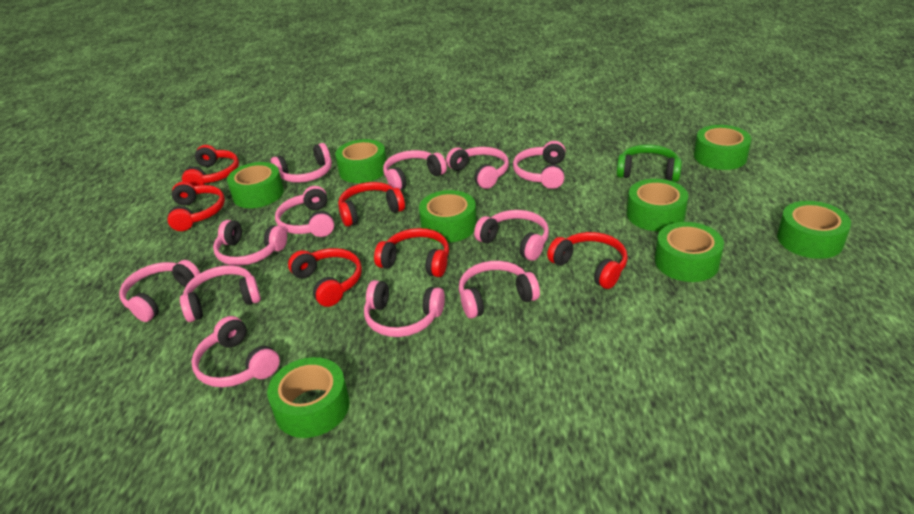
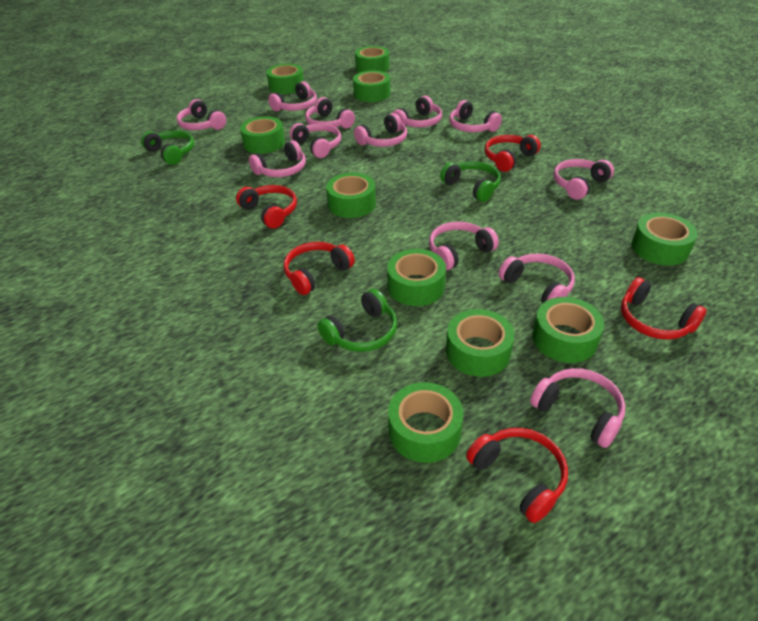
green headphones: [617,145,682,182] = 1 -> [141,130,194,165] [317,289,397,352] [440,161,501,202] = 3
green tape: [227,162,284,208] [267,357,350,438] [335,139,386,183] [419,190,477,243] [627,179,688,231] [655,222,724,282] [694,125,752,170] [777,201,851,259] = 8 -> [240,116,285,154] [266,64,304,94] [326,173,376,218] [353,71,390,102] [355,46,389,73] [387,249,446,306] [388,382,464,463] [446,309,514,377] [532,297,604,363] [632,213,698,265] = 10
red headphones: [167,181,225,231] [182,145,239,186] [288,248,362,307] [338,182,405,227] [374,228,449,277] [547,232,628,289] = 6 -> [236,185,297,229] [284,242,355,295] [466,428,568,523] [485,135,541,172] [621,277,707,340] = 5

